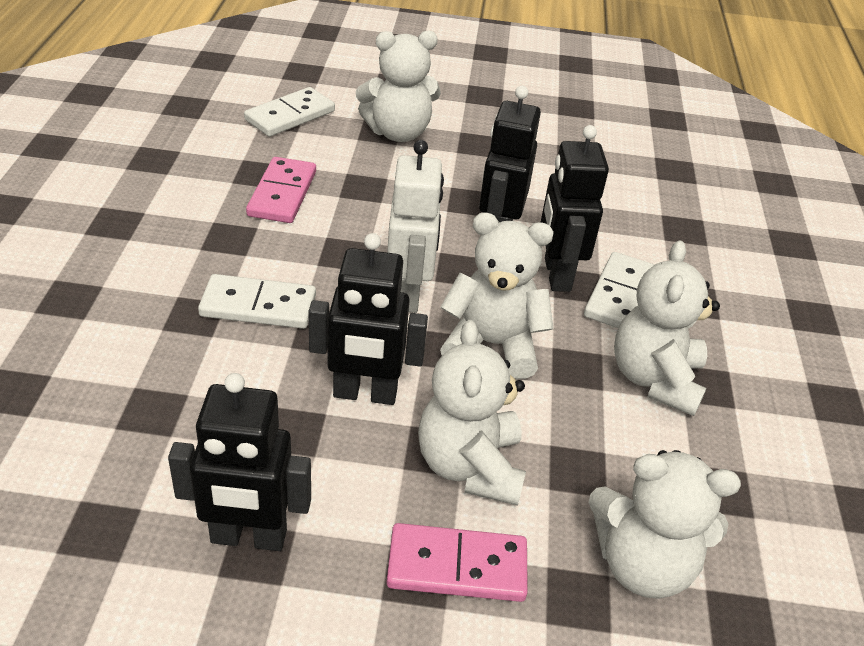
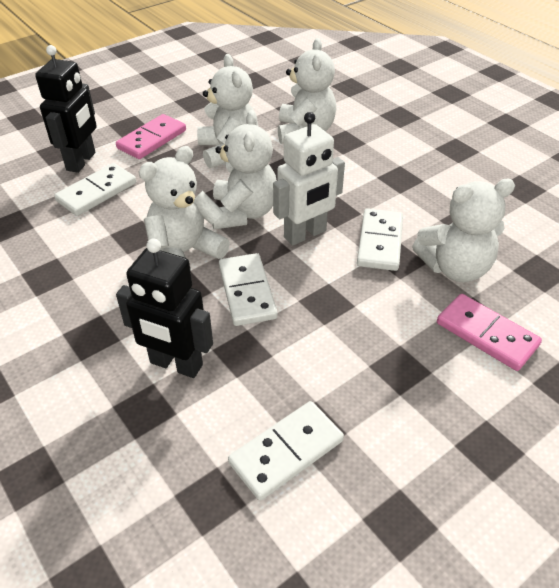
black robot: [168,373,311,551] [309,233,428,405] [479,86,541,222] [541,125,609,292] = 4 -> [35,45,97,173] [116,238,213,378] = 2
white domino: [198,274,316,329] [244,87,335,137] [584,252,655,328] = 3 -> [54,163,136,216] [219,253,278,326] [228,401,344,501] [357,208,403,271] = 4

